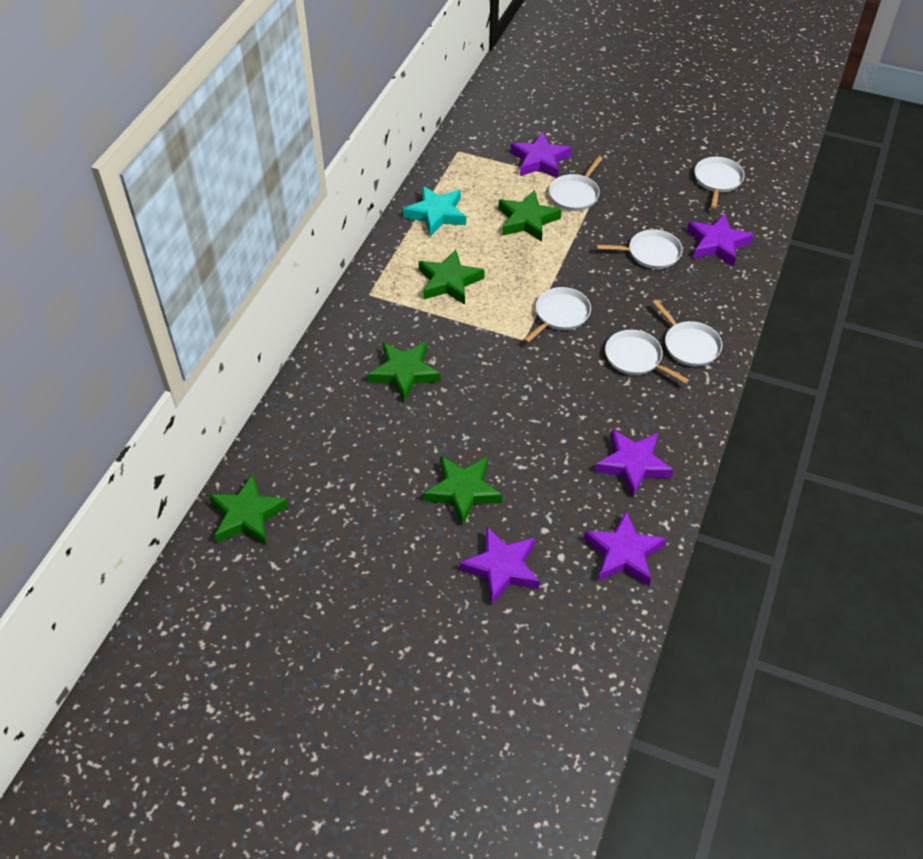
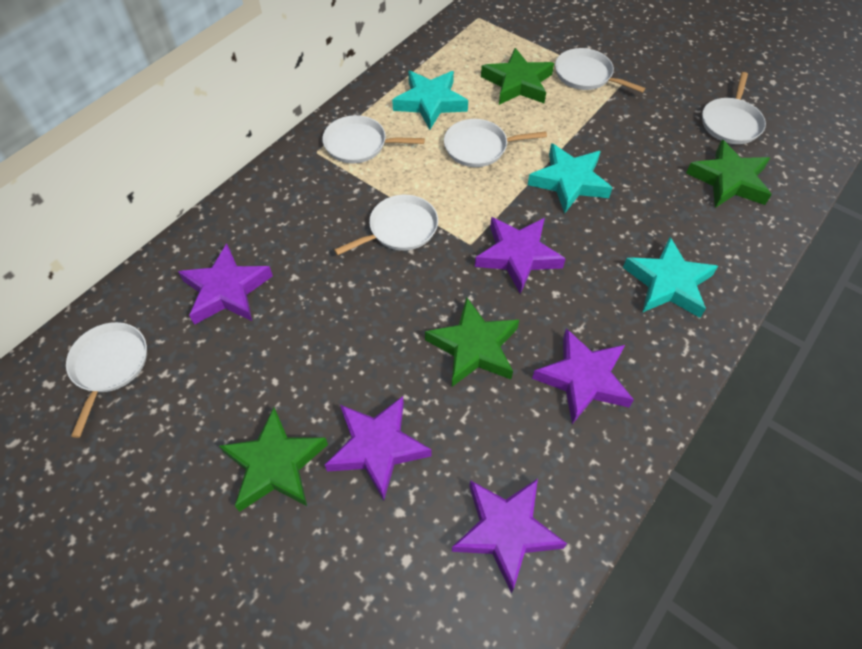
green star: [209,474,289,545] [368,342,441,402] [419,249,485,305] [424,456,503,526] [499,190,562,242] = 5 -> [219,407,328,512] [425,297,519,387] [481,48,554,105] [686,140,772,208] = 4
turquoise star: [403,186,466,237] = 1 -> [392,71,468,129] [528,143,612,214] [623,237,718,318] = 3

